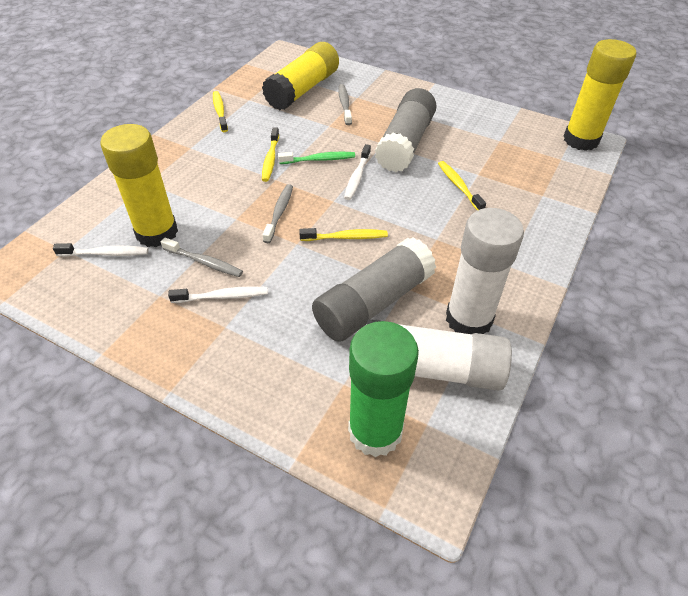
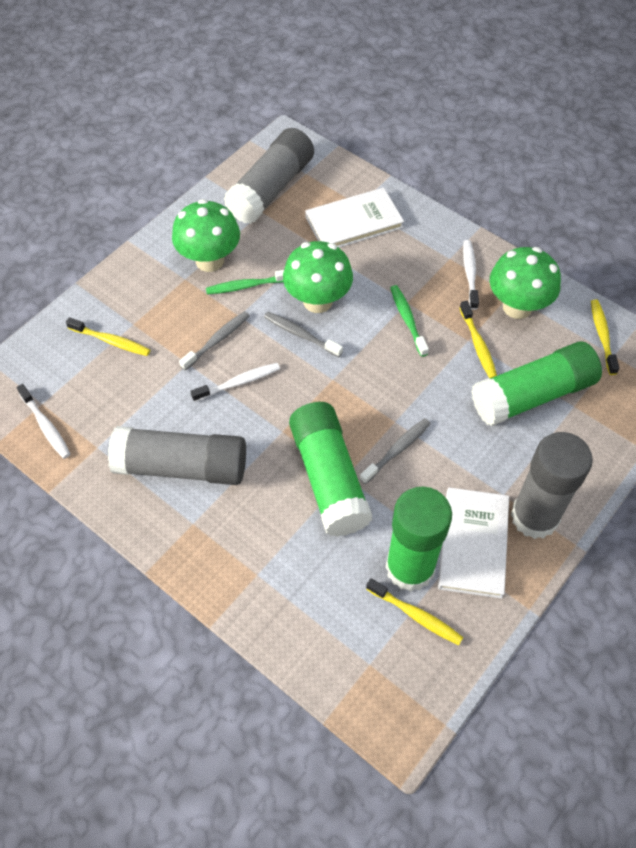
green glue stick: [348,321,419,457] = 1 -> [289,402,373,537] [385,487,452,592] [471,341,602,426] = 3
green mushroom: none = 0 -> [172,199,240,272] [283,241,353,313] [490,247,561,319] = 3
green toothbrush: [278,152,355,164] = 1 -> [206,270,284,294] [390,285,429,357] = 2
grey glue stick: [312,237,436,342] [375,88,437,172] = 2 -> [108,426,246,485] [223,128,314,224] [511,432,593,539] = 3
white book: none = 0 -> [305,187,404,248] [438,487,509,599] = 2
white glue stick: [366,319,512,391] [446,208,524,334] = 2 -> none = 0
yellow glue stick: [100,124,178,248] [262,42,339,110] [563,39,636,151] = 3 -> none = 0

